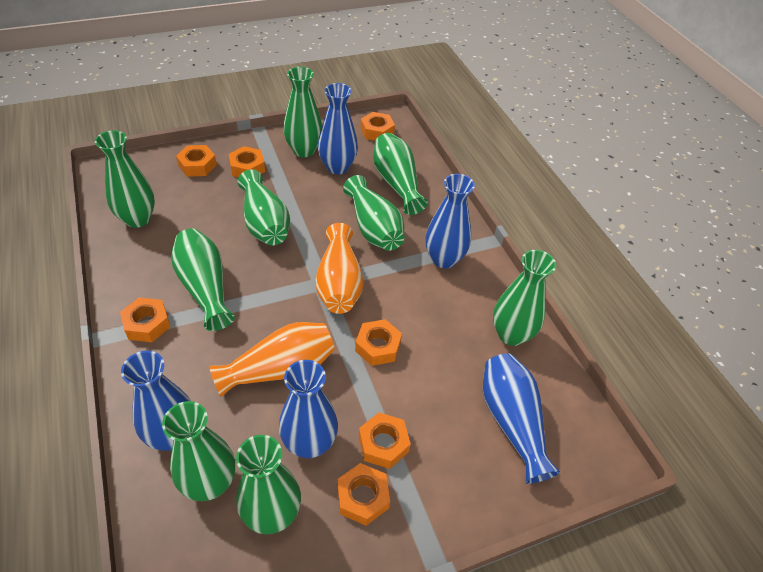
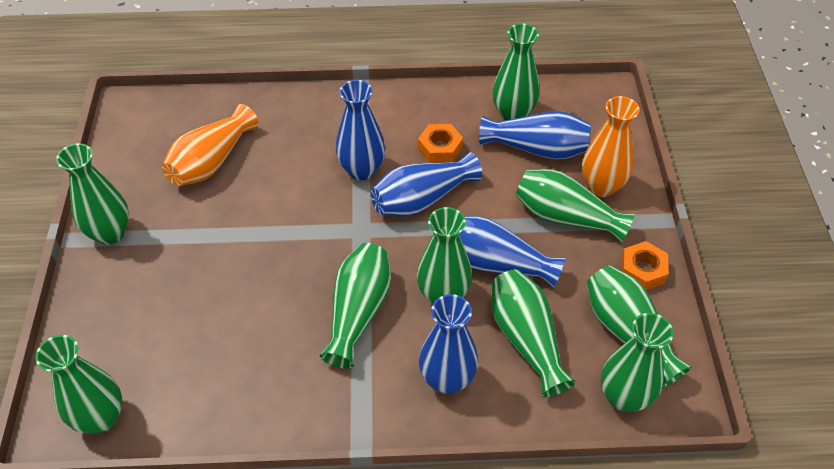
orange nut: [120,297,170,342] [176,145,217,177] [229,146,265,177] [337,463,390,526] [355,319,402,366] [359,412,411,469] [361,112,395,141] = 7 -> [418,124,463,163] [621,241,669,290] = 2

